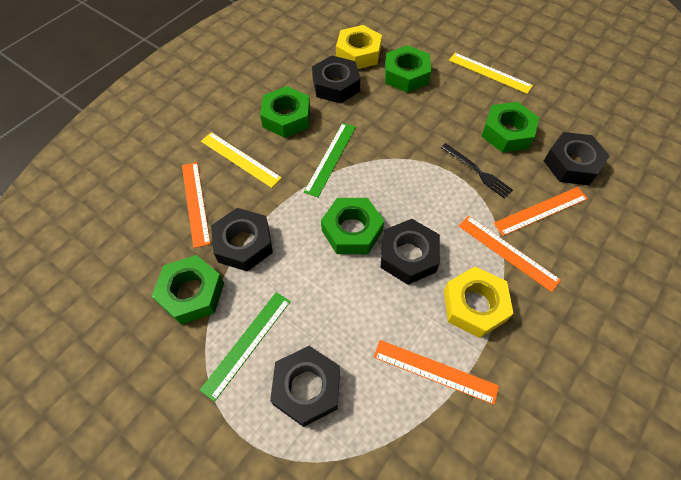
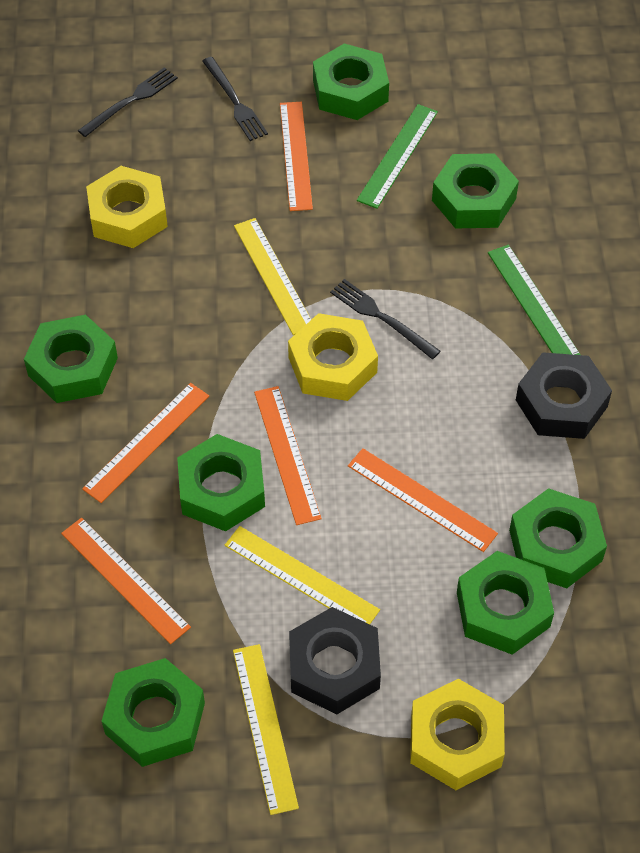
black fork: [441,143,513,199] = 1 -> [78,67,178,137] [202,57,268,141] [330,279,441,359] = 3
black nut: [211,208,273,272] [270,346,340,427] [312,55,360,104] [381,219,440,285] [544,132,610,185] = 5 -> [289,607,381,715] [516,352,612,439] = 2
green nut: [152,255,224,325] [260,86,310,138] [321,198,384,254] [385,45,431,93] [482,102,539,153] = 5 -> [24,315,118,403] [102,658,205,767] [177,434,265,531] [313,43,389,120] [432,153,519,228] [457,551,554,655] [509,488,607,588] = 7
orange ruler: [182,162,211,248] [374,340,499,405] [459,216,561,292] [493,187,588,236] = 4 -> [61,518,191,644] [82,383,209,503] [254,386,322,525] [280,102,313,211] [348,448,498,552] = 5
yellow nut: [336,25,382,69] [444,266,514,338] = 2 -> [86,166,168,248] [288,313,378,401] [410,679,505,790] = 3
yellow ruler: [201,132,282,188] [449,53,533,94] = 2 -> [225,526,380,624] [233,644,299,815] [234,218,311,335] = 3

